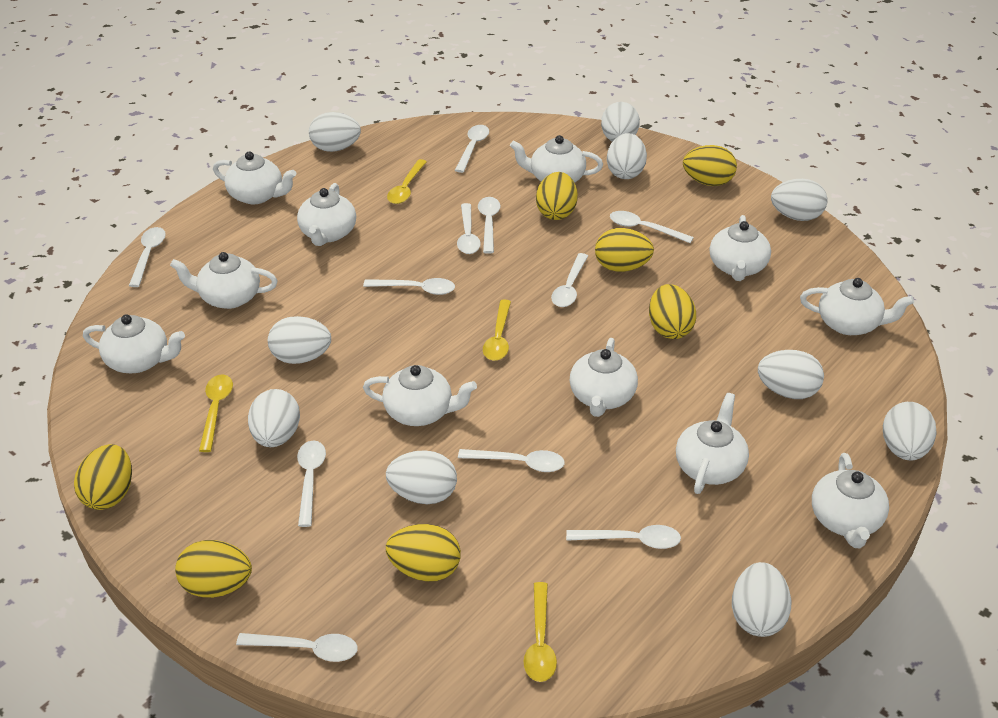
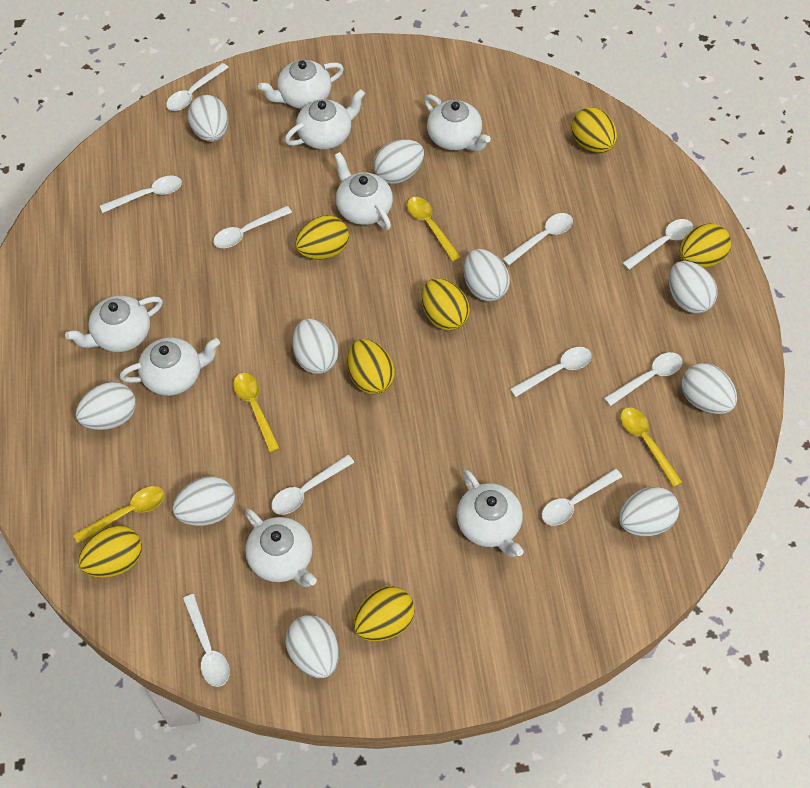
white spoon: [129,227,166,287] [236,633,357,662] [297,441,326,527] [363,278,455,295] [455,125,489,173] [457,203,481,254] [458,449,565,472] [478,197,501,254] [551,253,588,307] [566,525,681,549] [610,211,694,243] = 11 -> [100,176,182,213] [166,63,229,111] [183,594,230,687] [213,206,292,248] [271,455,355,515] [503,213,573,265] [510,347,592,397] [542,469,622,526] [604,352,682,406] [622,219,693,270] = 10
white teapot: [83,314,185,373] [170,252,278,309] [213,151,296,204] [297,183,356,246] [363,365,477,426] [510,135,603,183] [570,338,638,417] [676,393,749,494] [710,215,771,281] [800,278,914,335] [812,453,889,548] = 11 -> [65,296,163,352] [120,338,220,396] [245,509,317,587] [258,60,344,109] [285,89,365,150] [334,152,393,230] [424,95,491,151] [457,470,523,557] = 8

